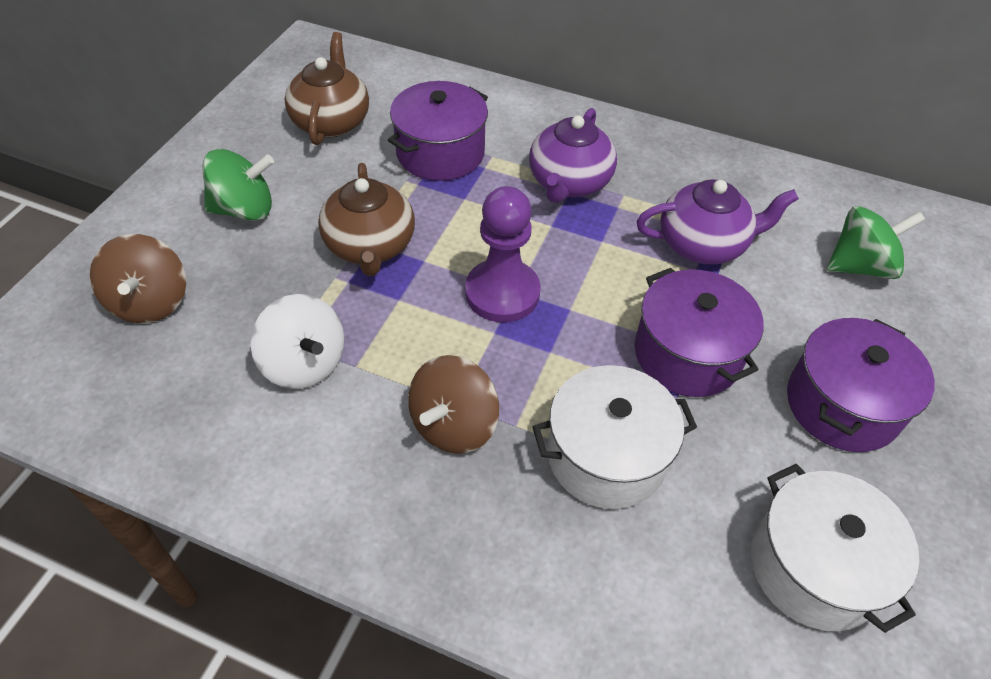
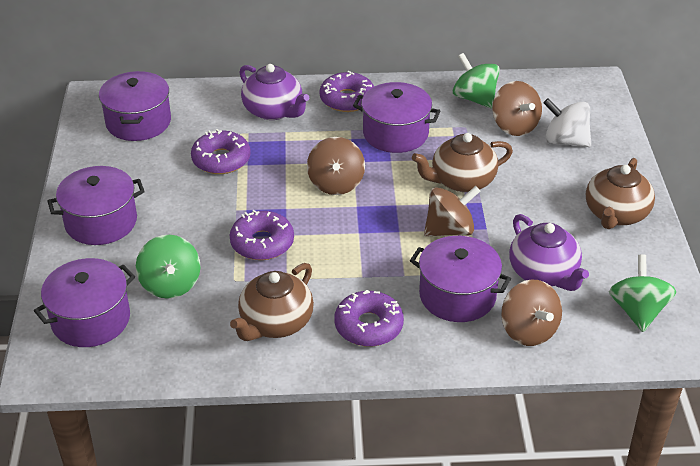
brown spinning top: [90,234,186,323] [408,355,499,454] = 2 -> [307,137,365,195] [424,186,480,236] [492,81,542,136] [501,279,562,346] = 4
brown teapot: [285,32,369,145] [318,163,415,276] = 2 -> [230,263,314,341] [412,133,513,192] [586,158,655,229] = 3
green spinning top: [202,149,274,221] [827,206,925,279] = 2 -> [136,235,200,299] [453,53,500,108] [609,255,676,332] = 3
purple donut: none = 0 -> [191,129,251,174] [230,210,294,260] [320,71,374,112] [334,290,404,347] = 4
purple pawn: [465,186,541,322] = 1 -> none = 0
purple pot: [388,81,488,181] [635,268,764,397] [787,318,935,452] = 3 -> [34,258,135,347] [47,166,145,245] [99,71,171,141] [353,82,440,153] [410,236,511,322] = 5
white pot: [532,365,697,509] [751,464,919,633] = 2 -> none = 0

